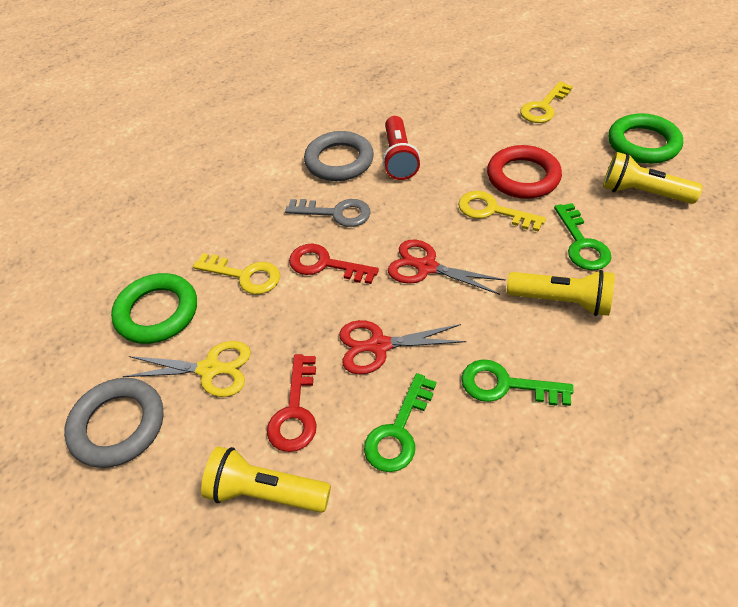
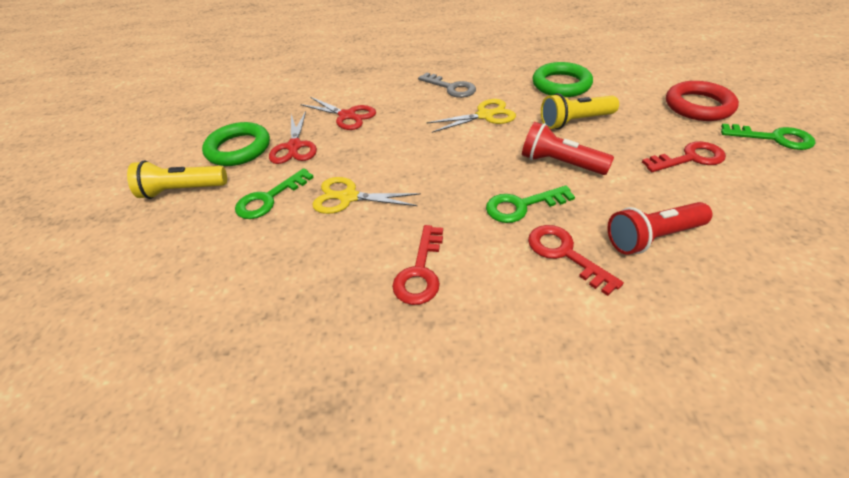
grey ring: [64,378,164,468] [304,131,374,181] = 2 -> none = 0
red flashlight: [383,116,420,180] = 1 -> [522,122,614,175] [607,202,712,255] = 2
red key: [267,354,317,452] [289,244,379,284] = 2 -> [392,225,443,305] [528,225,624,296] [642,141,726,172] = 3
yellow flashlight: [201,447,331,513] [507,270,615,316] [603,152,703,204] = 3 -> [127,160,227,199] [541,93,619,129] = 2
yellow key: [193,253,280,294] [458,191,546,232] [520,81,573,123] = 3 -> none = 0
yellow scissors: [122,341,251,397] = 1 -> [312,177,421,214] [426,99,516,133] = 2

